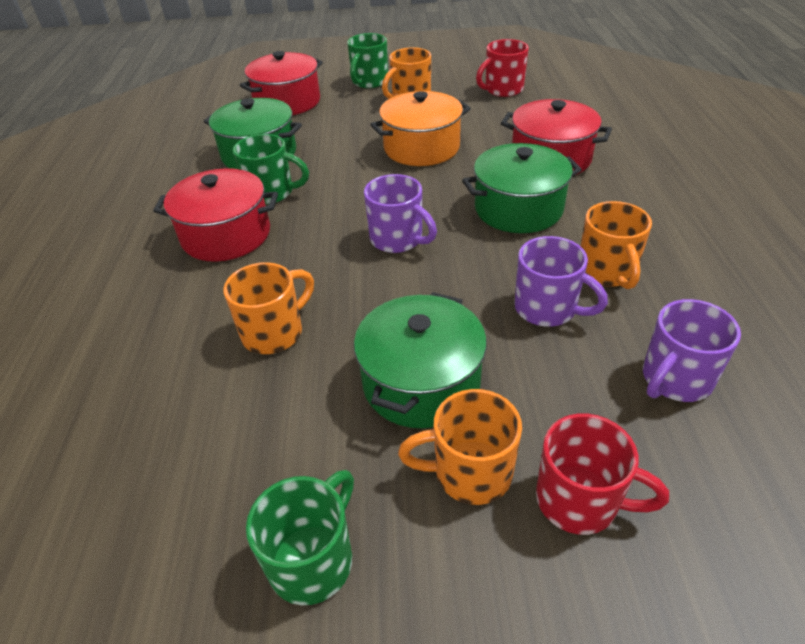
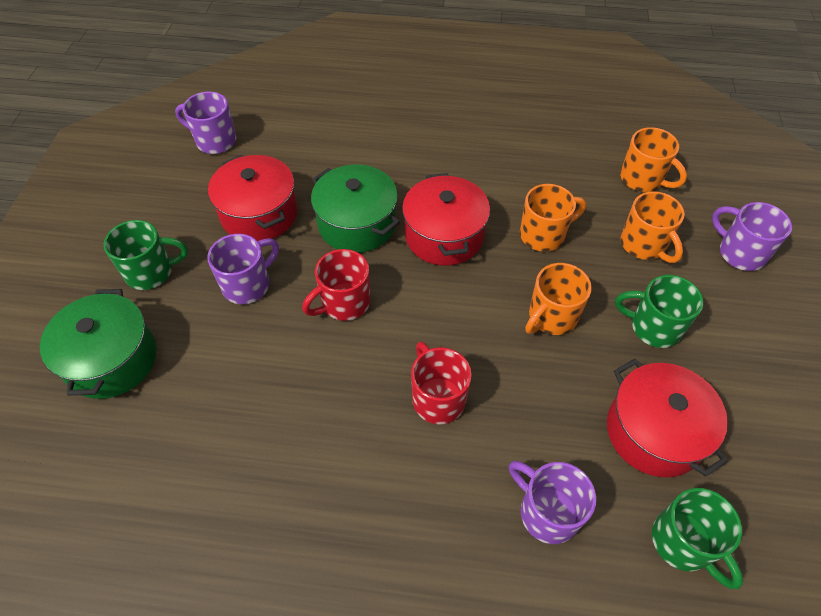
green pot: [204,98,302,169] [354,292,487,428] [462,143,582,233] = 3 -> [40,289,157,399] [311,164,400,253] = 2
orange pot: [370,91,471,166] = 1 -> none = 0
purple mug: [364,174,437,253] [515,236,608,327] [643,299,741,402] = 3 -> [175,92,237,154] [207,234,279,304] [509,461,596,544] [712,202,792,271] = 4

